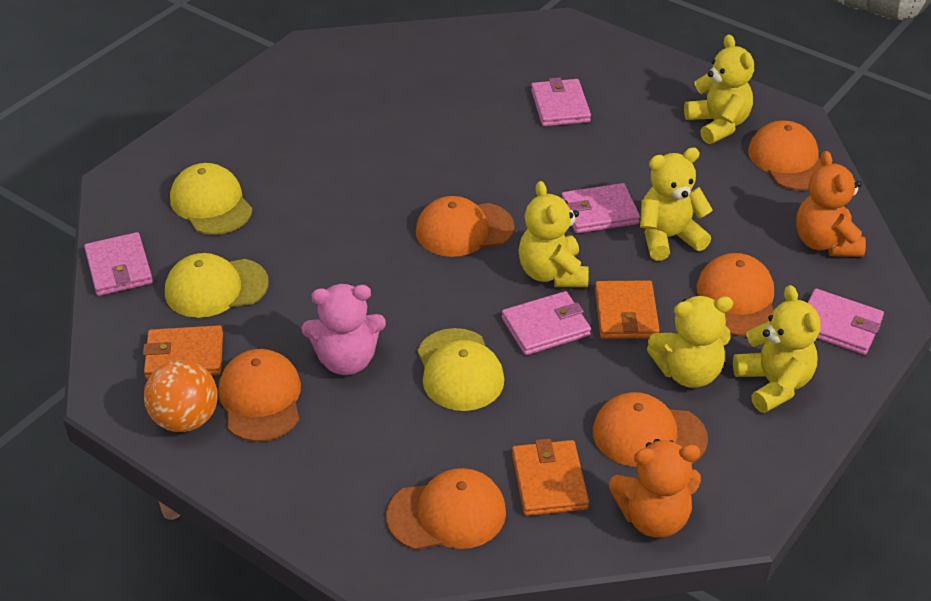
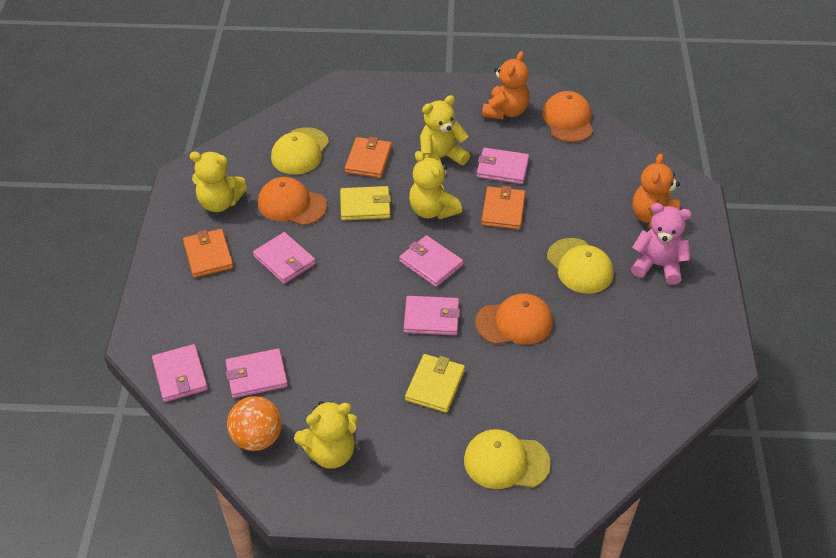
orange cap: [218,349,301,442] [386,468,506,550] [416,196,514,257] [593,392,708,467] [697,253,774,337] [748,121,822,190] = 6 -> [258,177,327,226] [475,294,553,345] [542,91,593,142] = 3
pink wallet: [84,232,153,296] [502,291,591,355] [531,77,591,126] [562,183,640,233] [807,289,884,355] = 5 -> [152,344,208,402] [225,348,288,398] [253,232,316,284] [399,235,463,287] [404,296,460,335] [477,148,529,184] = 6
yellow teddy bear: [518,181,589,287] [640,147,713,261] [647,296,733,388] [684,34,754,144] [733,285,821,413] = 5 -> [190,152,247,212] [294,401,358,469] [409,151,462,219] [420,95,470,165] = 4
yellow wallet: none = 0 -> [340,186,391,221] [405,354,465,413] = 2

